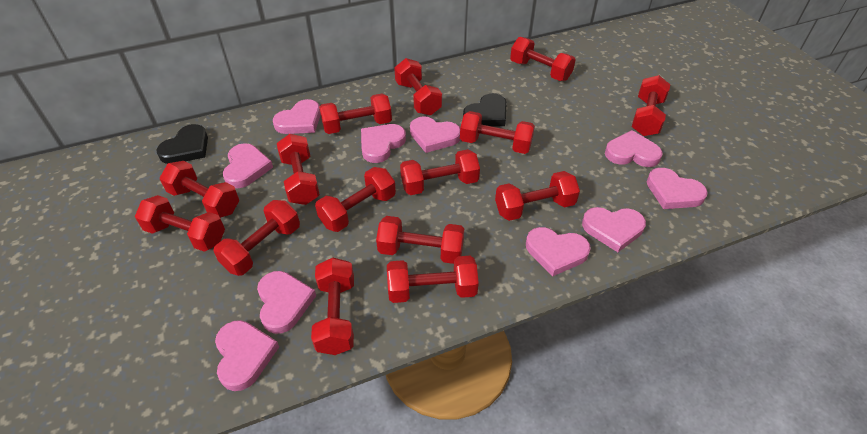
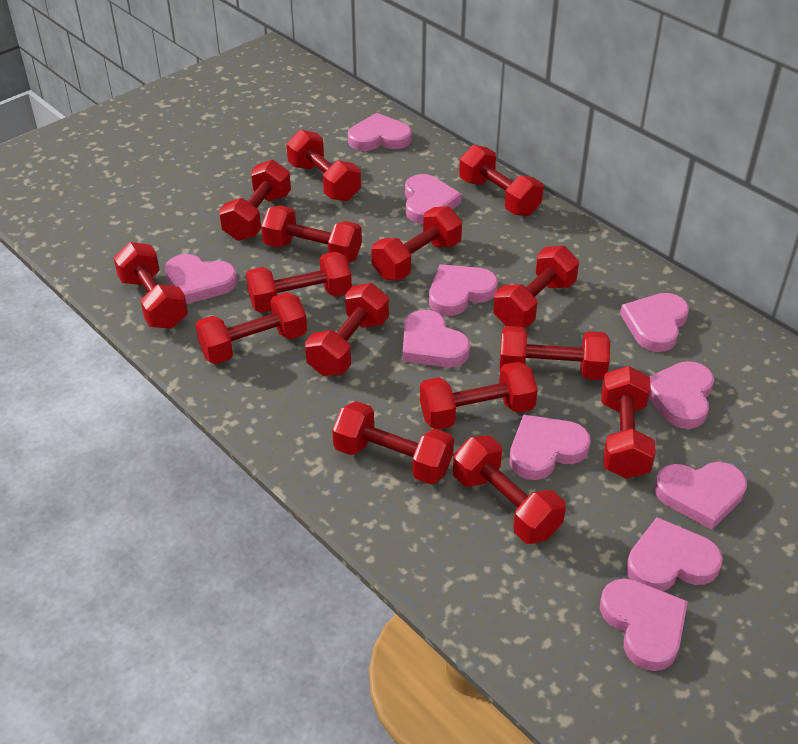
black heart: [156,124,208,164] [463,93,507,127] = 2 -> none = 0
pink heart: [215,320,279,391] [223,143,273,188] [257,271,316,334] [273,99,321,134] [361,124,406,163] [410,116,460,153] [526,227,591,276] [582,207,646,252] [605,130,663,167] [647,168,708,209] = 10 -> [164,254,238,304] [348,113,412,151] [403,310,470,367] [405,174,462,224] [429,264,498,316] [509,414,591,480] [600,578,688,671] [620,293,689,352] [626,517,723,591] [649,361,714,429] [654,462,747,530] = 11

